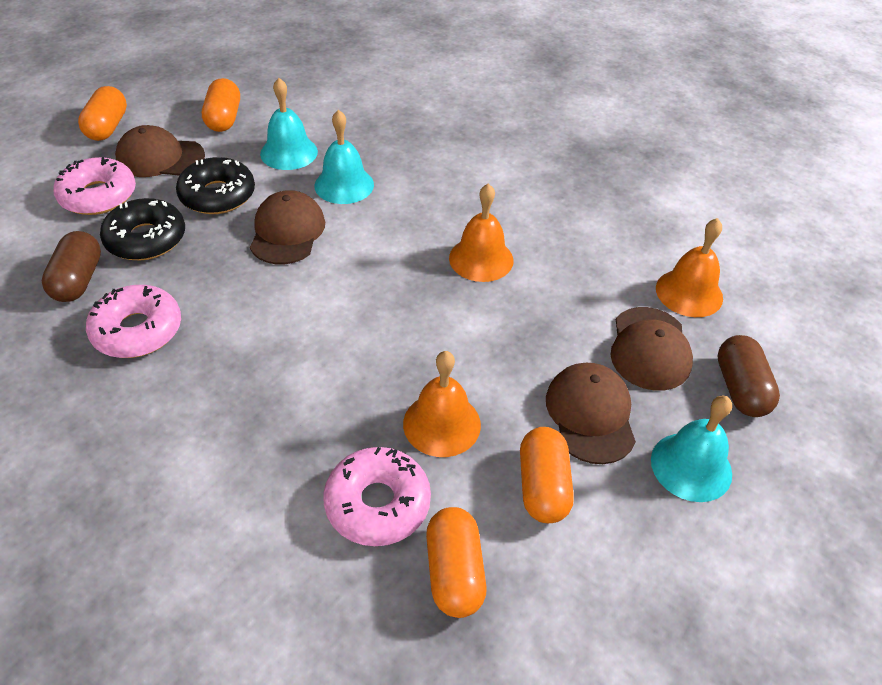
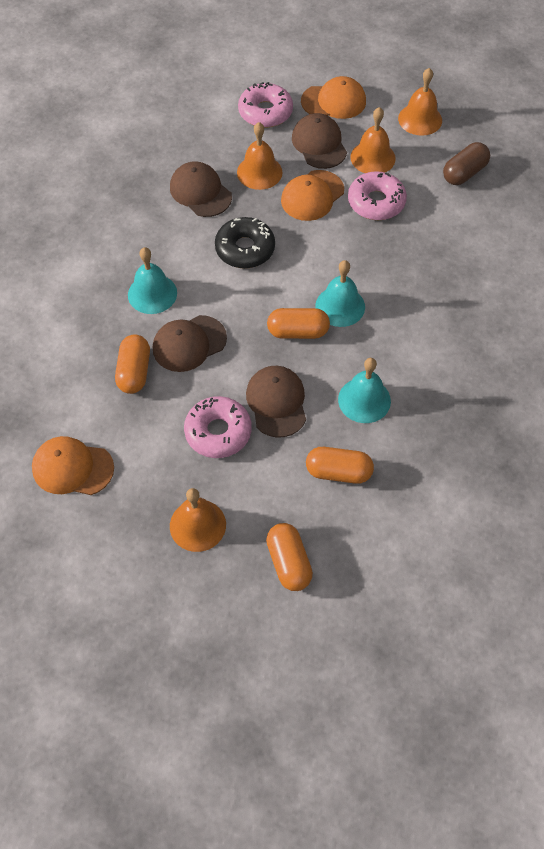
black donut: [100,198,185,260] [176,157,255,214] = 2 -> [215,217,275,269] = 1
brown capsule: [42,231,101,302] [717,335,780,417] = 2 -> [443,142,490,185] = 1
orange bell: [403,351,481,457] [449,183,513,282] [656,218,723,317] = 3 -> [170,488,226,552] [237,122,283,190] [350,107,396,173] [398,68,442,136] = 4
orange cap: none = 0 -> [32,436,114,495] [281,170,344,221] [301,76,366,119] = 3

